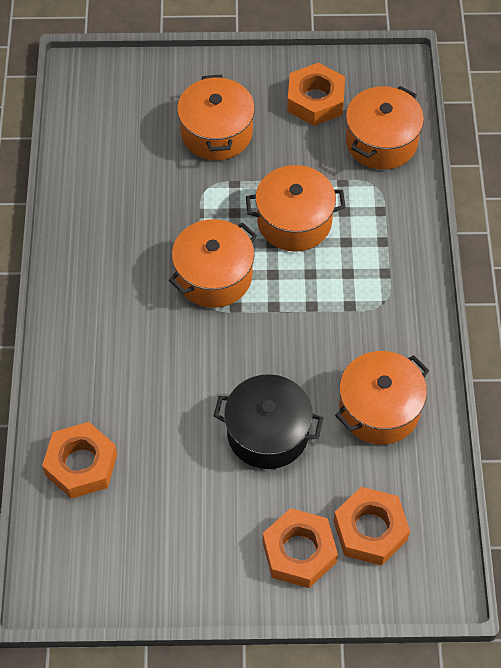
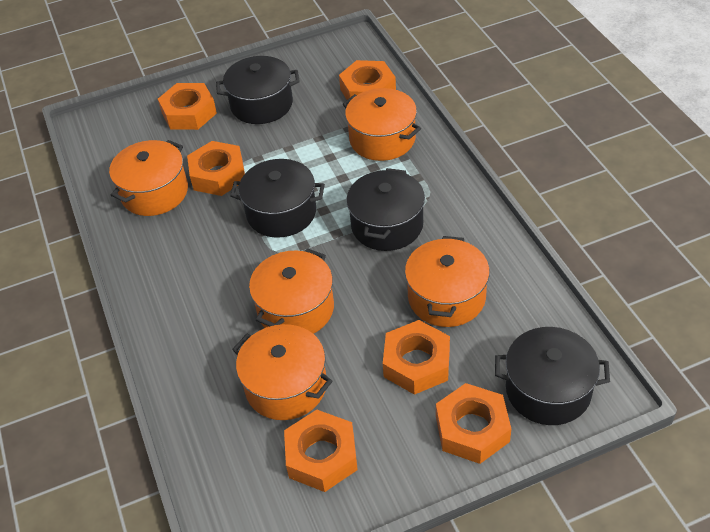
black pot: [214,374,323,469] = 1 -> [216,56,300,124] [230,159,325,238] [346,168,425,251] [495,327,610,425] = 4
orange nut: [42,422,117,499] [263,508,338,588] [287,63,345,126] [334,487,410,566] = 4 -> [158,83,217,130] [187,141,245,196] [284,410,358,492] [339,60,396,100] [383,320,450,395] [436,383,511,464] = 6

